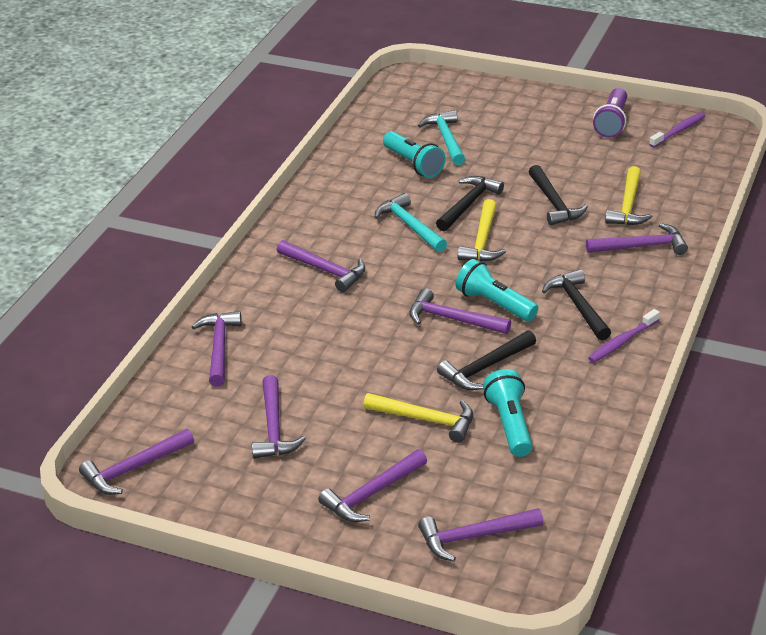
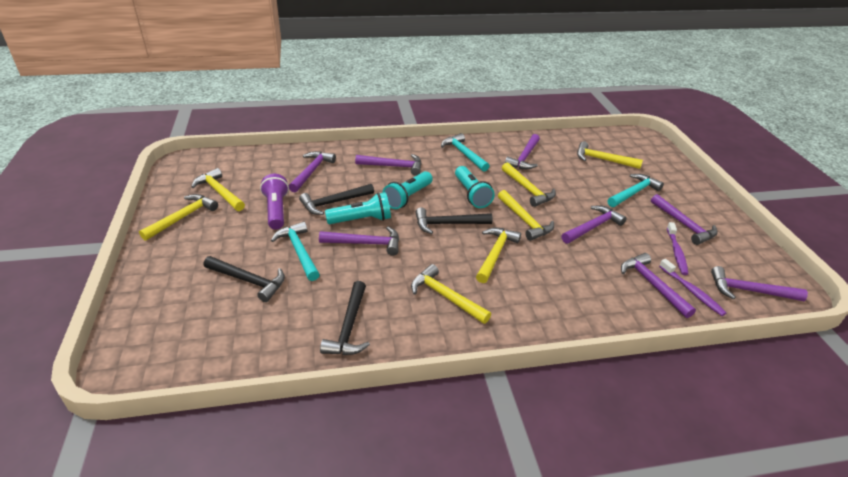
turquoise hammer: [375,193,447,252] [418,110,465,165] = 2 -> [271,221,320,281] [441,133,490,171] [608,174,664,207] = 3
yellow hammer: [363,393,473,443] [458,199,506,262] [605,166,653,225] = 3 -> [139,194,218,241] [191,168,245,211] [411,264,491,324] [476,228,521,283] [498,190,554,241] [502,162,556,207] [577,141,643,169] = 7

